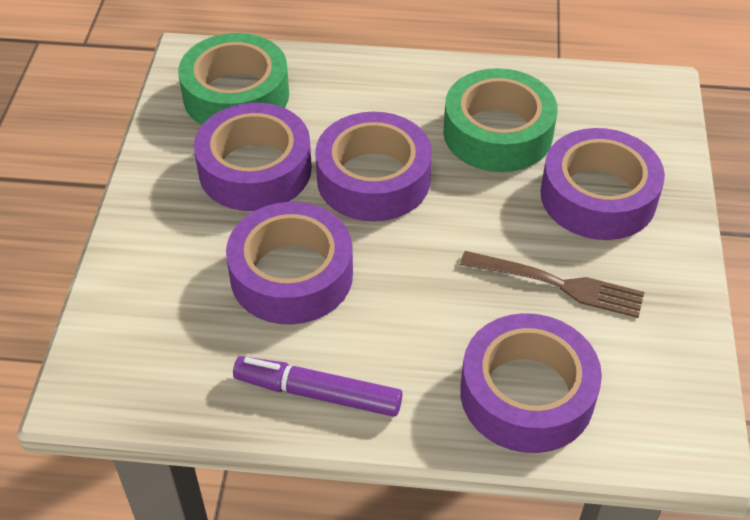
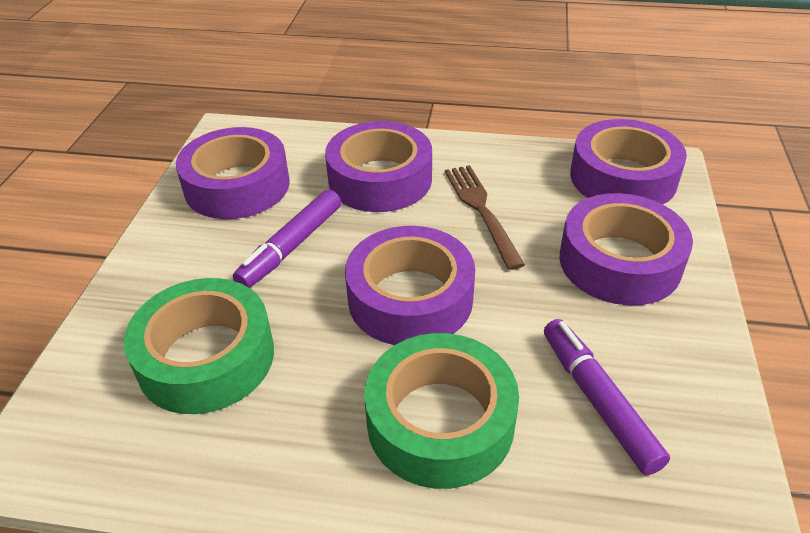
purple marker: [233,356,403,417] = 1 -> [233,189,341,288] [544,319,670,475] = 2

